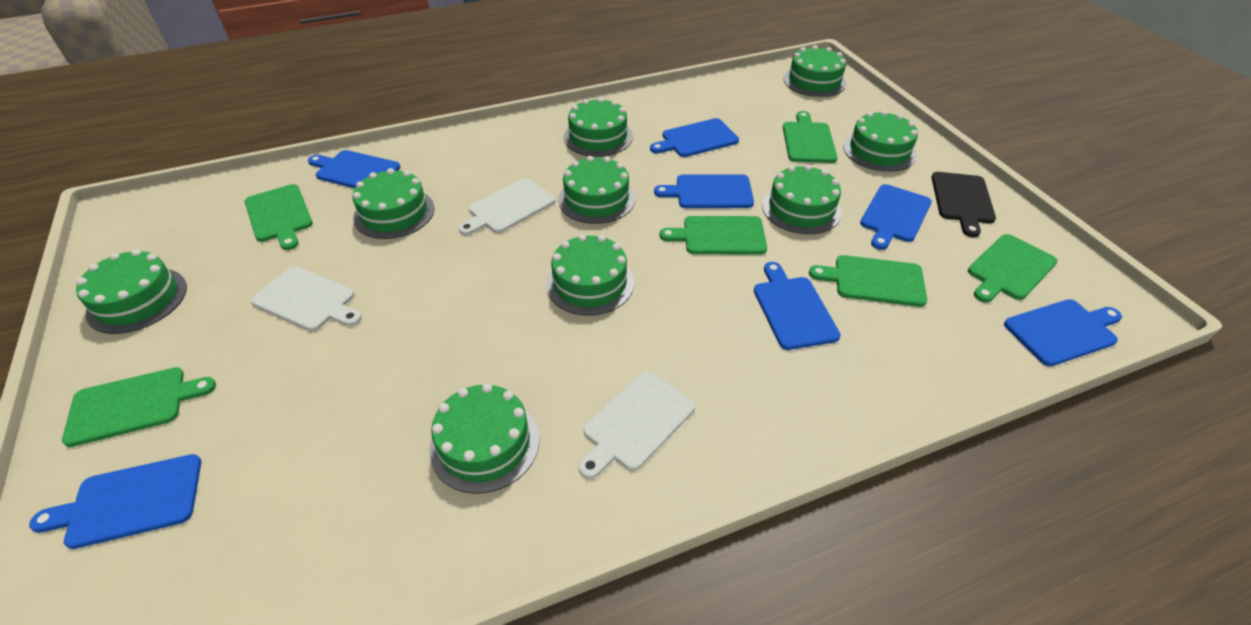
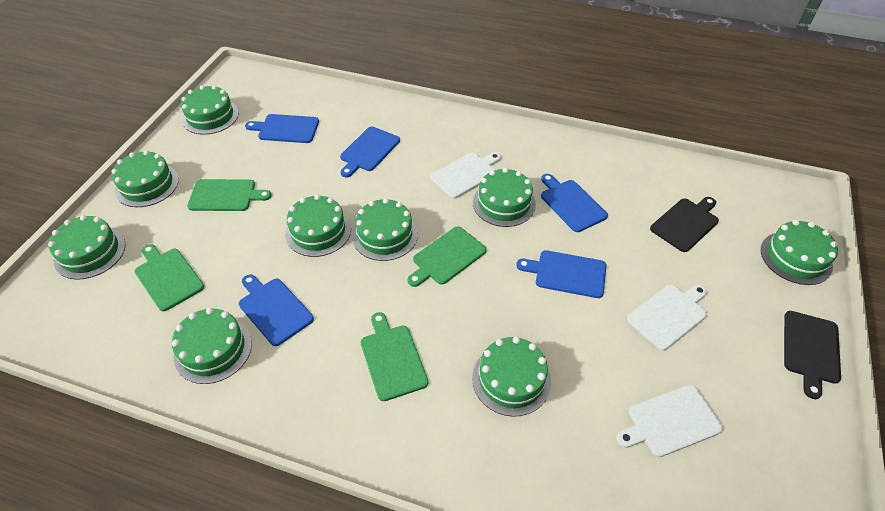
black cutting board: [931,172,996,237] = 1 -> [650,197,719,252] [784,311,841,399] = 2
blue cutting board: [29,454,201,549] [308,150,400,188] [650,118,739,157] [654,174,754,208] [754,262,841,350] [860,184,932,250] [1004,299,1122,366] = 7 -> [239,274,314,346] [245,114,319,143] [340,127,400,177] [517,250,606,298] [541,174,608,232] = 5
green cutting board: [62,367,216,447] [245,184,313,250] [660,216,767,255] [783,111,837,163] [809,255,927,307] [968,234,1057,302] = 6 -> [134,244,204,311] [187,179,272,211] [361,312,428,401] [407,227,487,287] = 4

